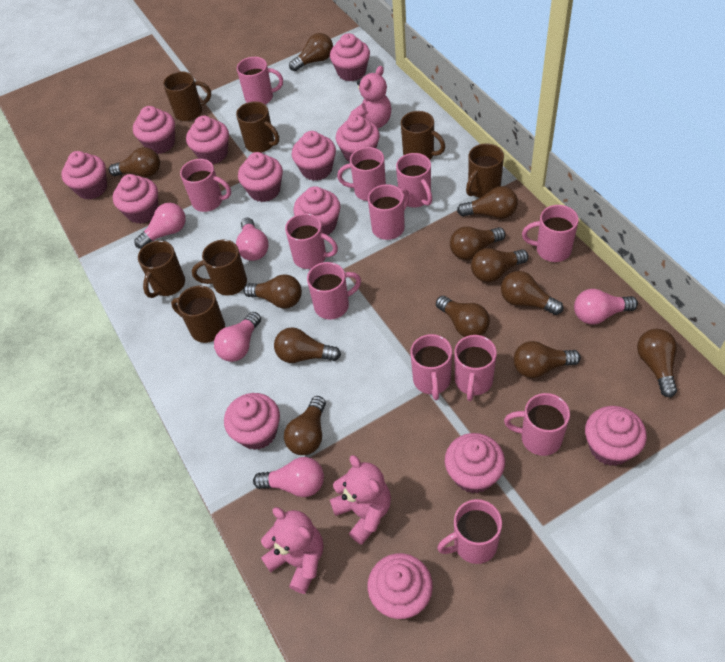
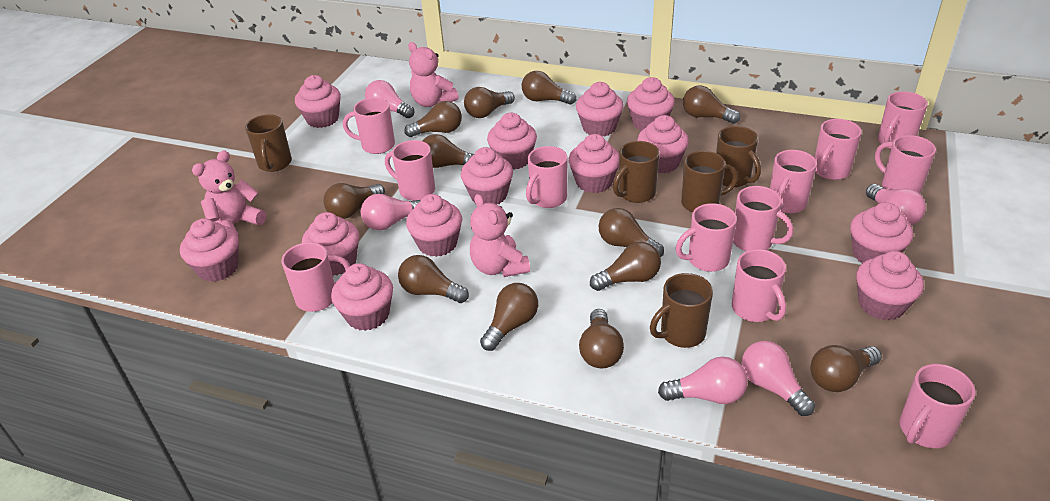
brown mug: [138,241,185,298] [163,71,211,121] [171,286,225,343] [192,240,247,296] [236,101,279,153] [401,111,445,160] [466,144,504,198] = 7 -> [245,114,292,172] [613,141,660,203] [650,273,713,348] [681,151,739,213] [716,126,761,187] = 5

